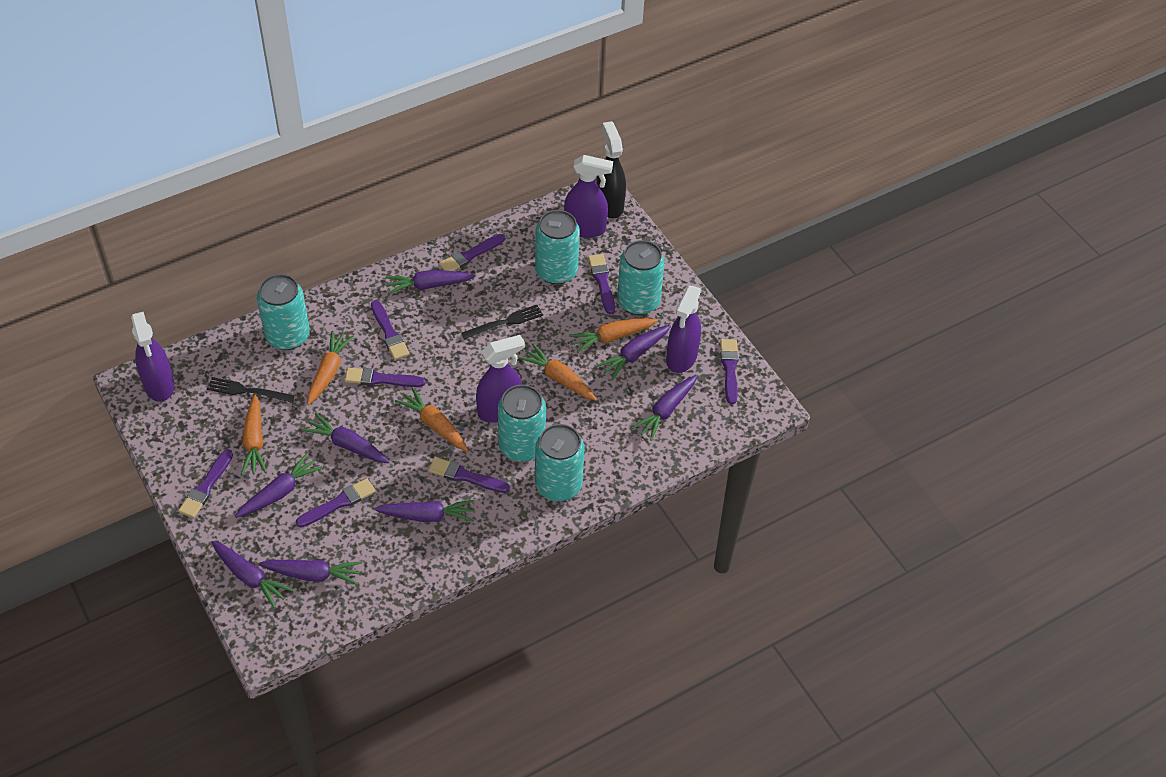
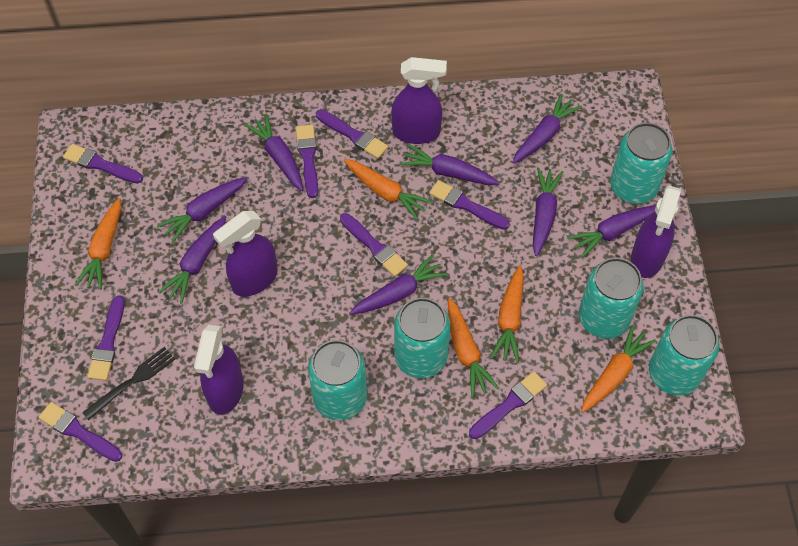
black fork: [207,377,295,403] [461,305,543,340] = 2 -> [82,347,175,420] = 1
black spray bottle: [596,121,626,218] = 1 -> none = 0

